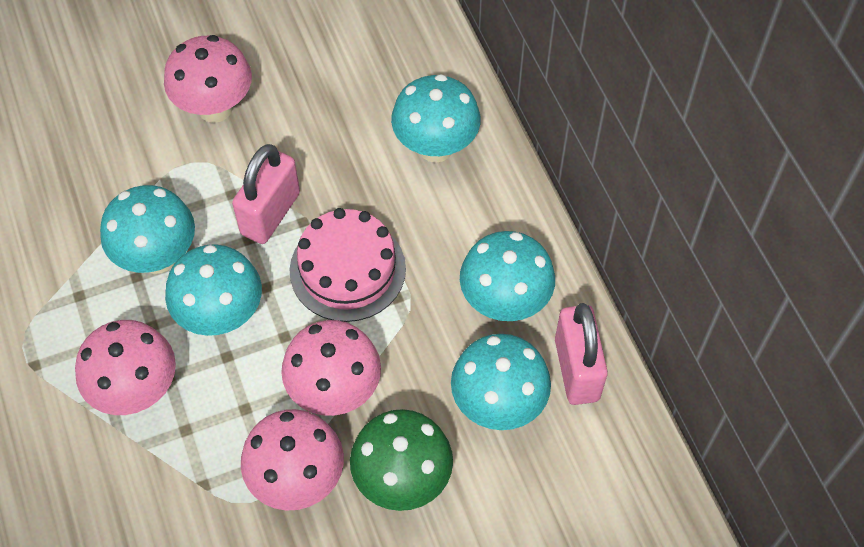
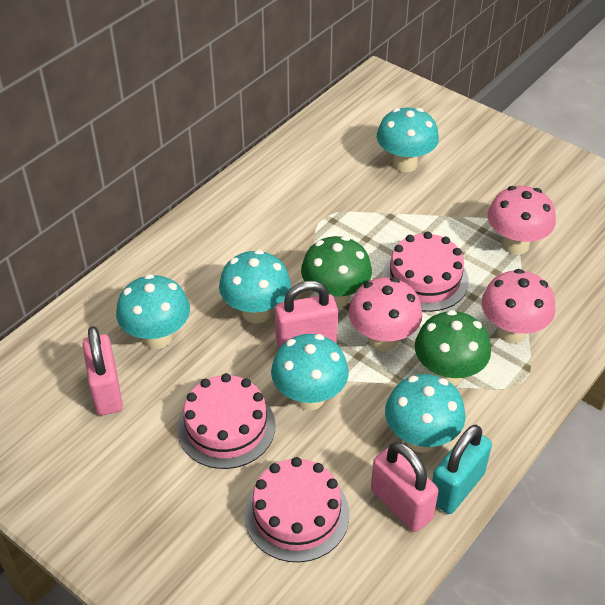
green mushroom: [350,409,453,511] = 1 -> [301,236,372,308] [415,310,491,386] = 2
pink cake: [290,208,406,322] = 1 -> [177,373,275,469] [244,457,349,562] [382,232,469,312] = 3
pink mushroom: [75,320,176,415] [164,35,252,123] [241,409,344,510] [281,320,381,416] = 4 -> [349,277,423,351] [481,269,555,344] [488,186,556,255] = 3
pink padlock: [232,144,300,244] [555,303,608,405] = 2 -> [83,326,123,416] [275,281,338,348] [371,442,438,532] = 3
turquoise padlock: none = 0 -> [432,425,492,514] = 1

